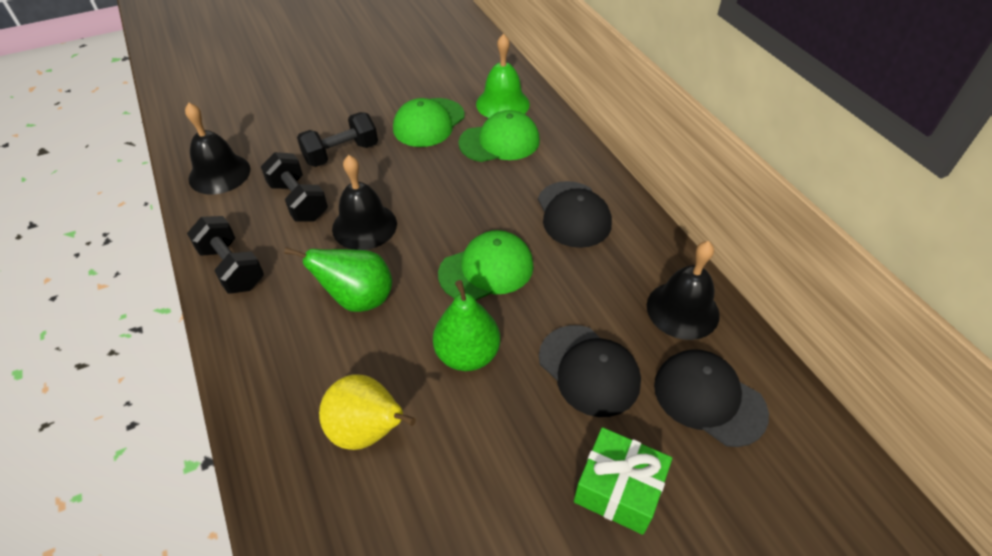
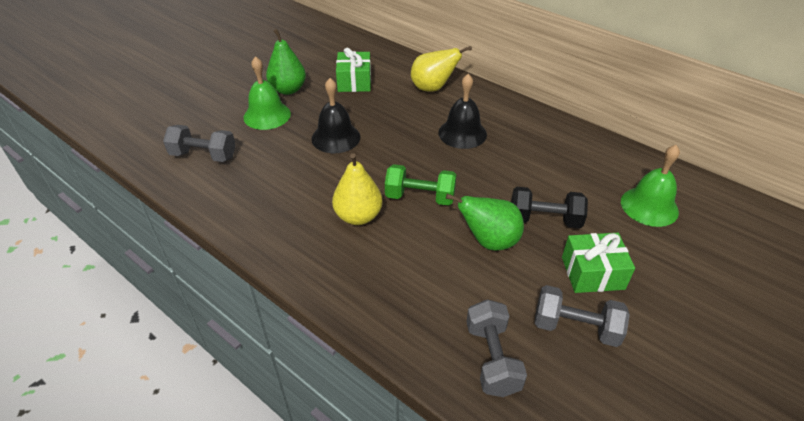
black bell: [185,103,250,195] [332,155,397,250] [647,241,720,340] = 3 -> [311,78,360,153] [438,74,487,149] = 2
black cap: [538,181,612,248] [539,325,641,417] [654,349,769,447] = 3 -> none = 0
black dumbbell: [187,216,264,293] [261,152,328,222] [297,112,378,167] = 3 -> [511,187,588,229] = 1
green bell: [476,34,530,118] = 1 -> [244,56,291,130] [621,145,680,227] = 2
green cap: [393,98,465,147] [438,230,534,300] [458,110,540,162] = 3 -> none = 0
green dumbbell: none = 0 -> [385,164,457,206] = 1
green gift: [574,427,672,535] = 1 -> [336,48,371,92] [562,233,635,293] = 2
grey dumbbell: none = 0 -> [163,125,236,162] [466,299,527,397] [535,285,630,347] = 3
yellow pear: [319,375,416,450] = 1 -> [332,153,383,225] [411,46,472,92] = 2

